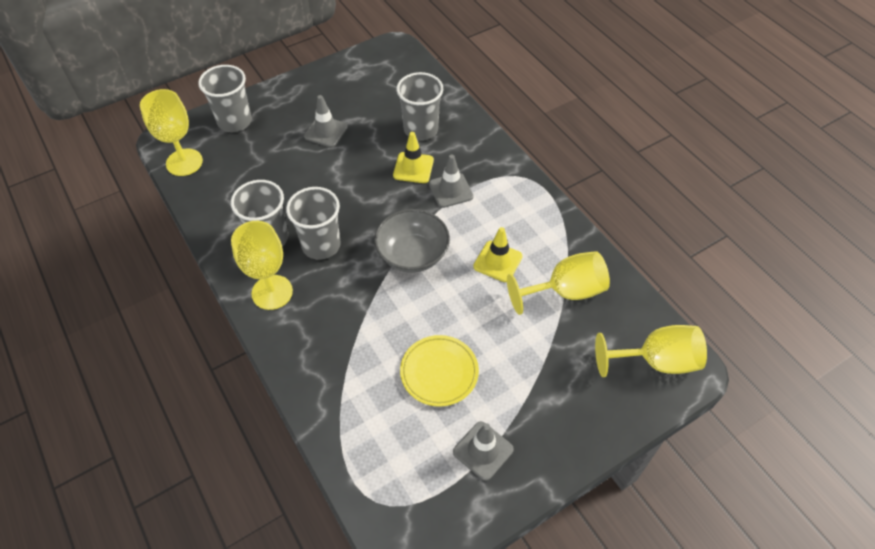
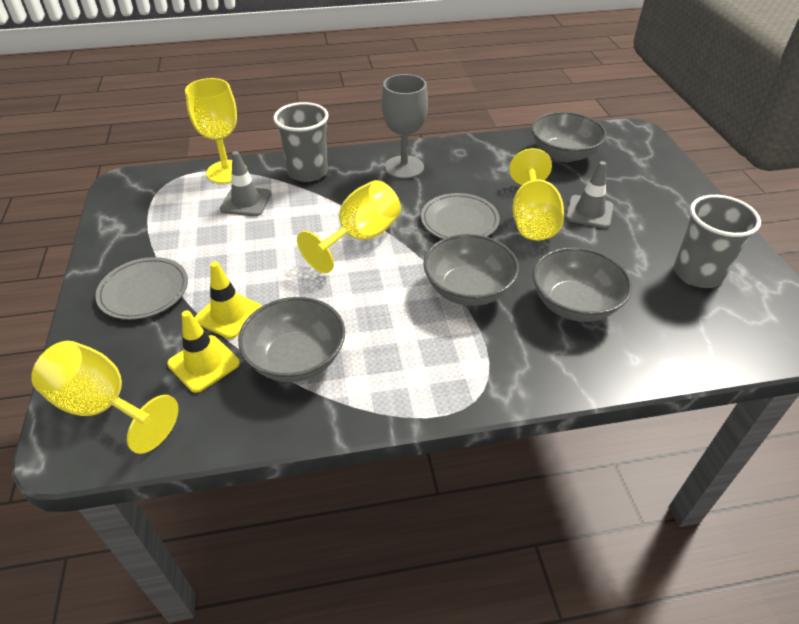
grey bowl: [374,209,450,273] = 1 -> [238,297,345,382] [423,234,519,306] [531,112,606,162] [533,247,632,322] = 4
grey cup: [198,65,252,132] [231,180,288,246] [286,187,341,260] [397,72,443,140] = 4 -> [273,102,329,182] [674,195,761,288] = 2
grey goblet: none = 0 -> [381,74,428,179] = 1
grey plate: none = 0 -> [95,257,188,320] [421,193,500,239] = 2
grey traffic cone: [304,95,348,148] [429,155,473,208] [453,421,514,481] = 3 -> [220,151,271,216] [565,161,614,229] = 2
yellow plate: [400,335,479,407] = 1 -> none = 0

